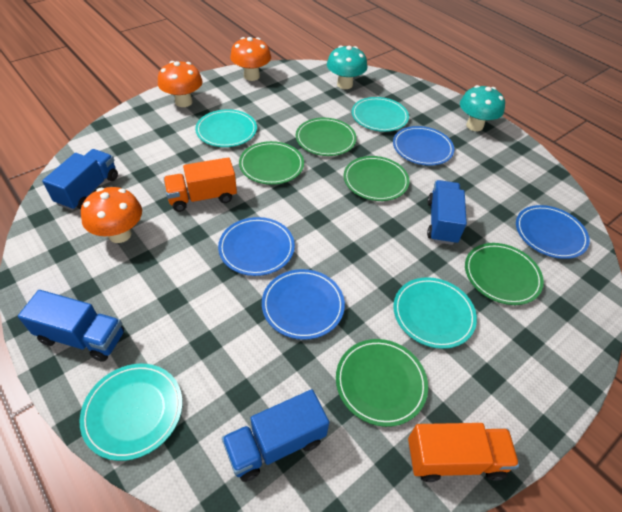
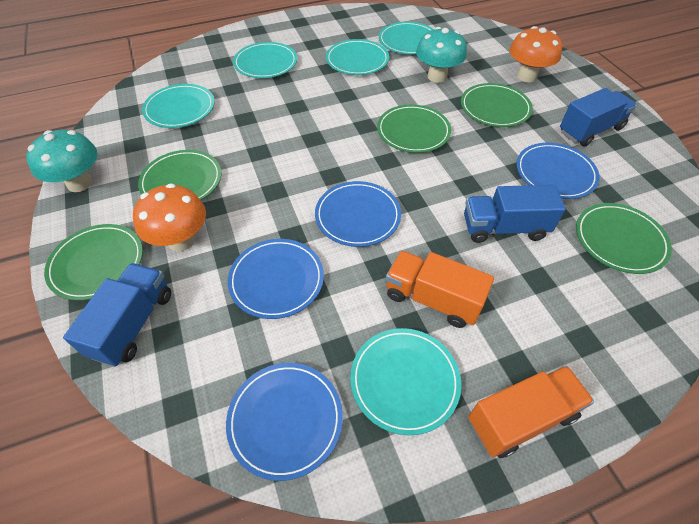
blue truck: [18,290,124,362] [42,149,118,211] [222,389,329,482] [427,180,467,245] = 4 -> [63,263,171,367] [464,185,566,243] [560,88,637,147] = 3
orange mushroom: [81,187,142,243] [158,61,203,107] [230,37,271,81] = 3 -> [133,183,206,251] [509,26,562,82] = 2
turquoise plate: [80,364,182,461] [195,109,257,147] [352,97,409,132] [393,277,477,349] = 4 -> [142,84,215,128] [233,42,297,78] [326,39,389,75] [350,328,461,435] [379,22,434,55] = 5

